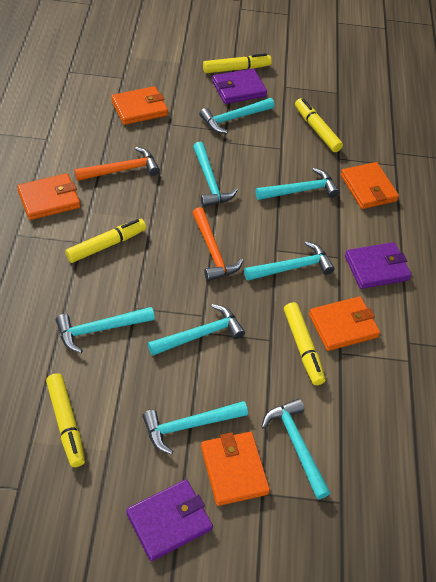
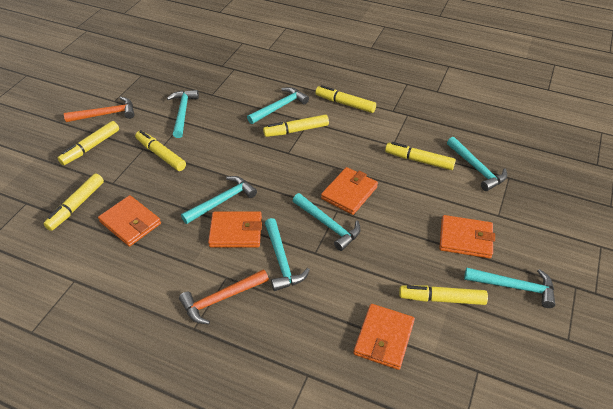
purple wallet: [126,479,213,561] [212,68,267,104] [345,242,412,289] = 3 -> none = 0
turquoise hammer: [56,307,155,353] [142,401,248,455] [148,304,245,356] [193,142,238,207] [199,98,275,133] [244,241,335,281] [256,168,339,200] [261,398,330,499] = 8 -> [167,90,199,138] [181,176,257,224] [247,87,309,124] [265,218,310,291] [293,193,361,251] [447,137,507,191] [464,268,555,308] = 7
yellow marker: [46,373,85,467] [65,219,146,263] [203,53,272,73] [284,302,326,385] [295,98,343,152] = 5 -> [44,173,104,231] [58,121,119,165] [135,130,186,171] [263,115,329,137] [315,85,376,113] [385,142,456,170] [399,285,488,305] = 7

